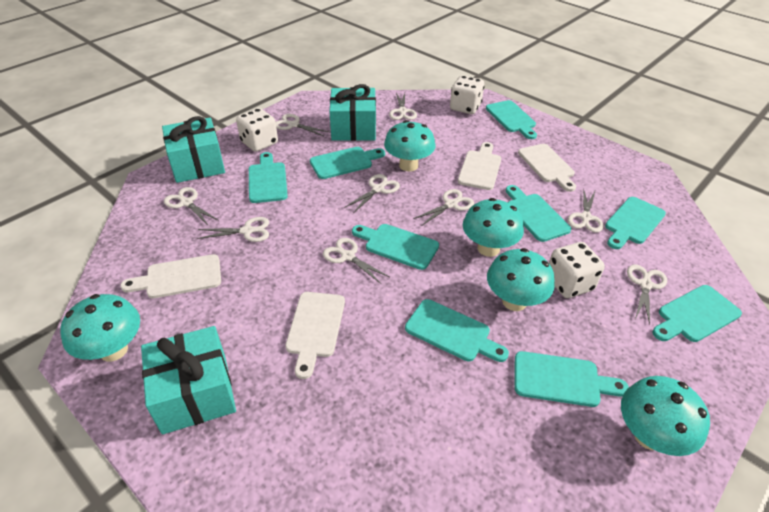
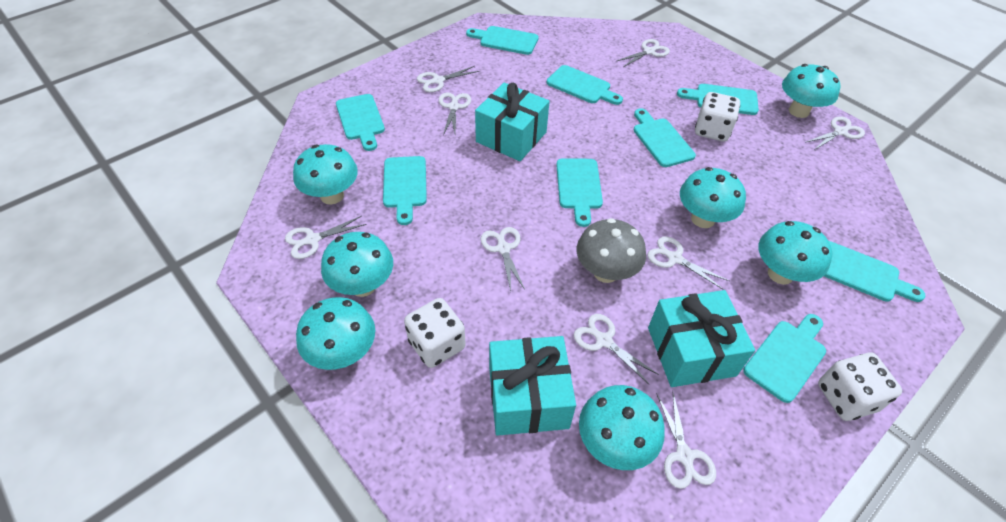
grey mushroom: none = 0 -> [577,218,646,283] = 1
turquoise mushroom: [60,294,140,362] [384,120,436,172] [463,198,524,257] [487,248,555,311] [621,376,710,456] = 5 -> [293,144,358,204] [296,297,375,370] [321,232,393,297] [579,385,665,470] [680,167,746,228] [758,221,832,285] [782,64,841,118] = 7
white cutting board: [120,254,221,298] [285,292,345,379] [458,142,501,190] [518,144,576,192] = 4 -> none = 0

